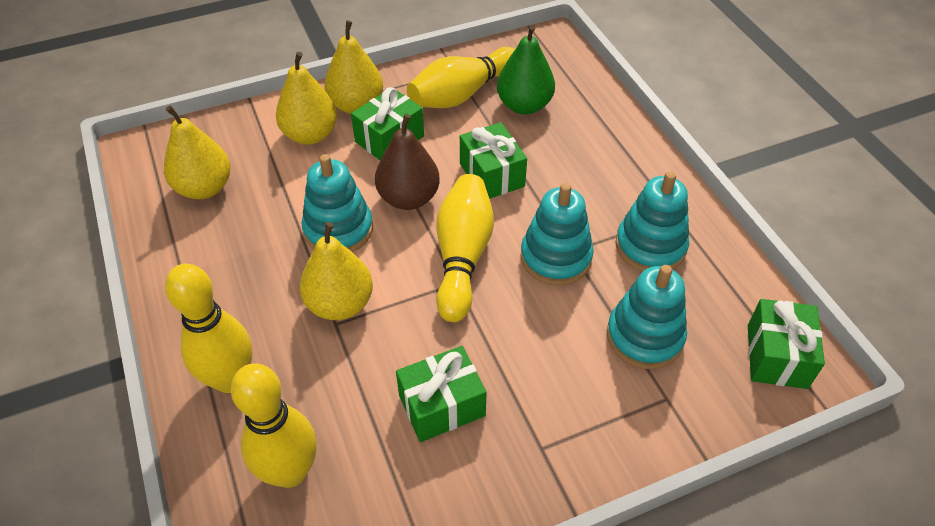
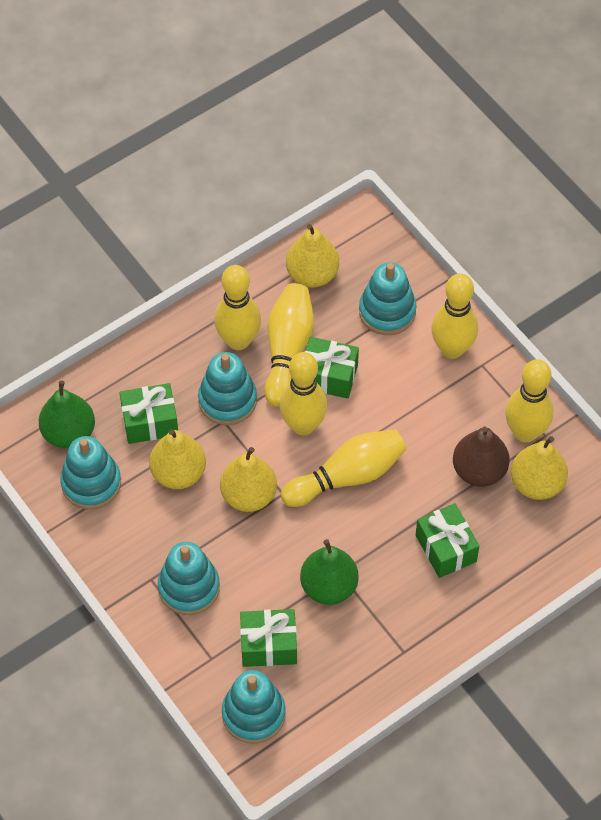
green pear: [497,25,555,114] = 1 -> [39,381,95,448] [300,539,359,605] = 2
turquoise stacking toy: [301,154,373,252] [520,183,594,286] [607,265,687,369] [616,171,689,272] = 4 -> [60,436,121,509] [158,542,220,615] [198,352,257,425] [222,670,286,744] [359,262,417,335] = 5
yellow bowling pin: [165,264,252,393] [231,363,317,488] [407,47,515,108] [436,174,494,322] = 4 -> [214,265,261,350] [264,283,314,407] [279,352,327,436] [281,429,406,507] [431,273,478,359] [505,359,554,443] = 6

